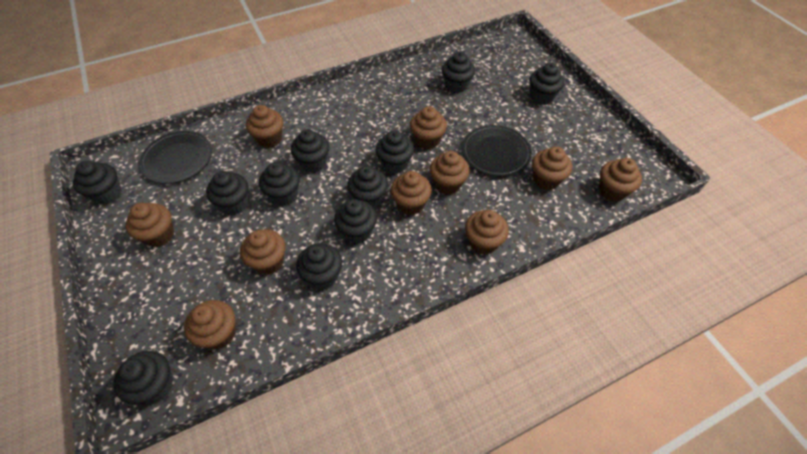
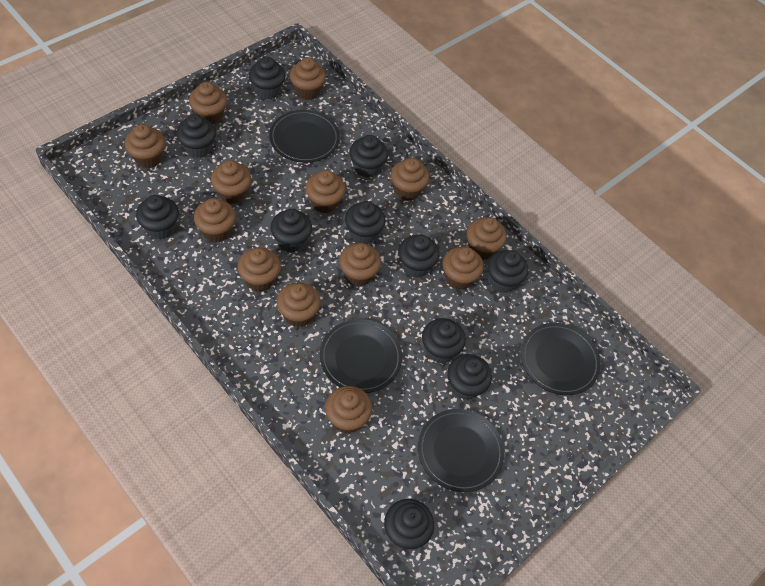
black plate: [139,131,212,184] [462,125,532,177] = 2 -> [269,110,340,163] [320,319,402,393] [418,409,504,492] [521,323,601,395] = 4
brown cupcake: [125,203,174,247] [184,300,236,349] [240,229,285,275] [246,105,283,148] [391,171,432,215] [410,106,447,149] [430,151,470,195] [465,210,509,255] [532,146,572,190] [599,158,642,202] = 10 -> [125,124,165,168] [189,82,227,124] [194,198,236,242] [211,160,251,204] [237,248,281,292] [277,282,321,327] [289,57,326,100] [306,170,346,213] [325,386,372,433] [339,243,381,286] [391,158,429,201] [442,247,484,290] [467,217,507,260] = 13

